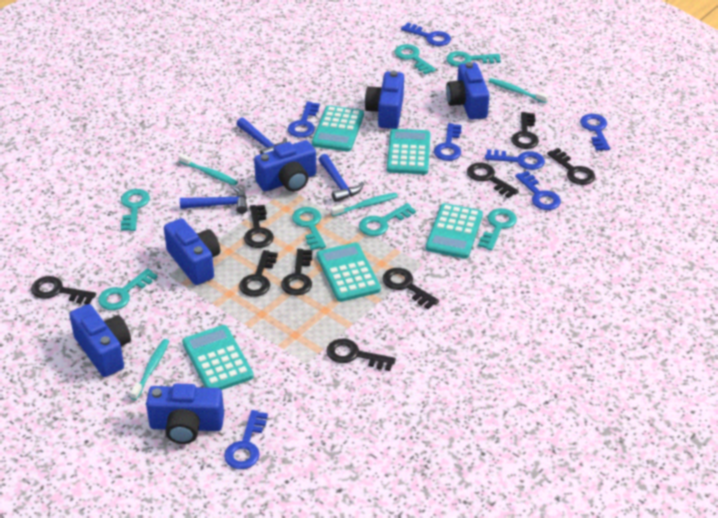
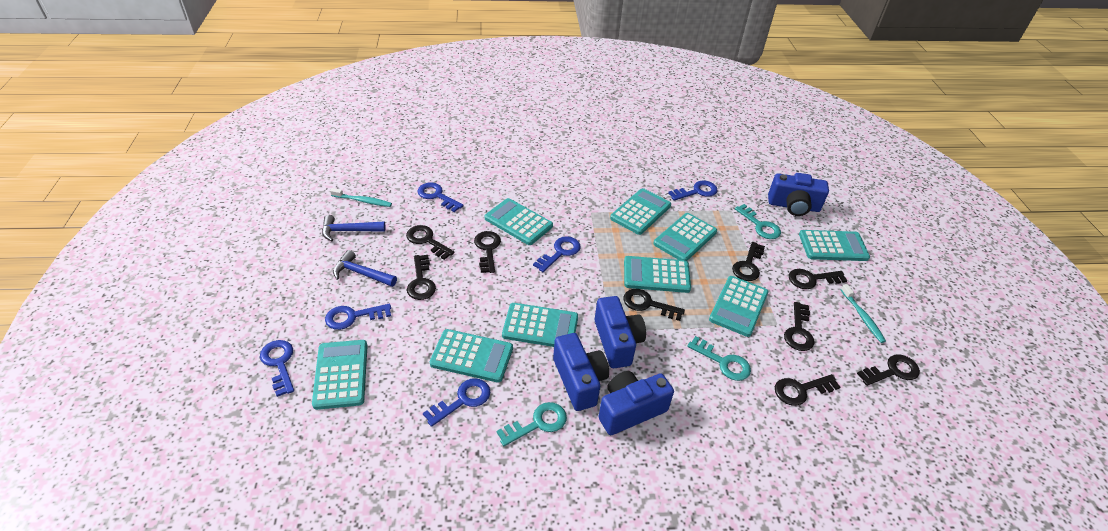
blue camera: [69,304,131,377] [146,384,224,444] [164,218,220,285] [254,140,316,192] [365,71,404,129] [446,62,490,120] = 6 -> [553,333,609,411] [595,296,646,368] [598,371,674,435] [768,173,829,216] = 4
blue hammer: [180,186,248,214] [237,118,287,154] [319,154,364,202] = 3 -> [322,215,385,241] [333,250,397,287] = 2
blue key: [224,410,268,469] [288,102,320,138] [401,23,451,46] [434,123,462,161] [485,149,545,170] [515,171,561,210] [580,114,610,151] = 7 -> [260,340,294,397] [325,303,391,330] [417,183,463,212] [423,378,490,427] [533,236,581,272] [668,181,718,201] = 6
turquoise calculator: [182,325,254,390] [312,105,364,152] [317,242,381,302] [387,129,431,174] [426,203,483,259] = 5 -> [312,340,368,410] [430,329,513,383] [485,198,553,245] [502,303,578,347] [610,188,671,235] [624,256,691,293] [653,213,717,261] [709,276,769,337] [799,230,870,261] = 9
turquoise key: [98,268,158,310] [121,189,150,231] [292,207,326,250] [359,203,416,236] [395,44,436,75] [446,51,501,67] [478,208,517,251] = 7 -> [496,402,567,446] [687,336,751,381] [735,204,781,239] = 3
turquoise toothbrush: [130,339,169,400] [178,154,238,186] [331,193,398,217] [489,78,548,103] = 4 -> [330,188,392,207] [841,284,886,343] = 2

